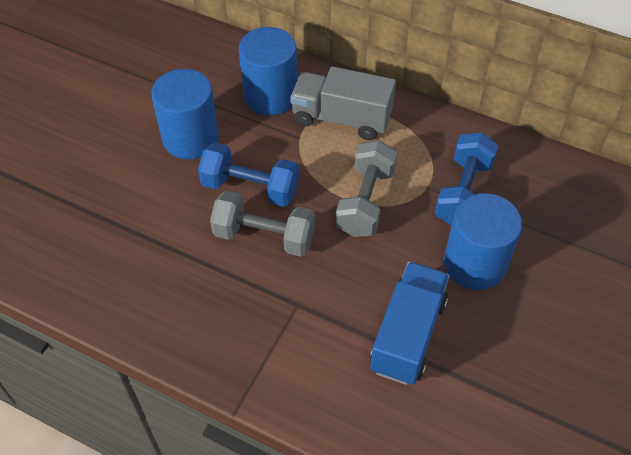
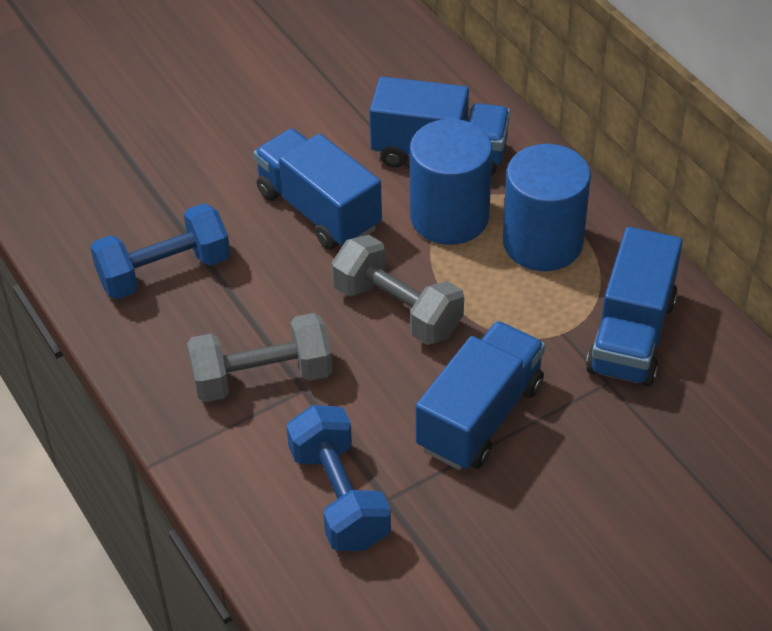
blue cylinder: [151,69,219,159] [239,27,297,115] [444,193,522,290] = 3 -> [410,119,492,245] [503,144,591,271] = 2
blue truck: [370,262,449,385] = 1 -> [254,129,382,250] [369,76,510,176] [416,321,545,470] [586,227,683,387] = 4
grey truck: [290,66,396,140] = 1 -> none = 0

